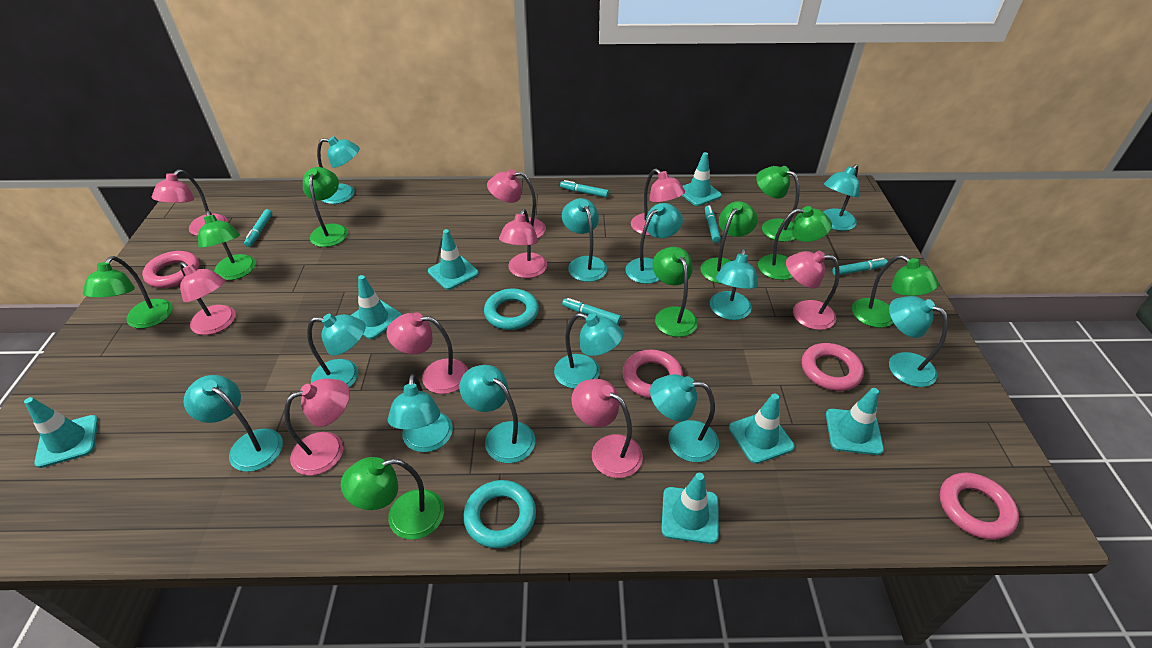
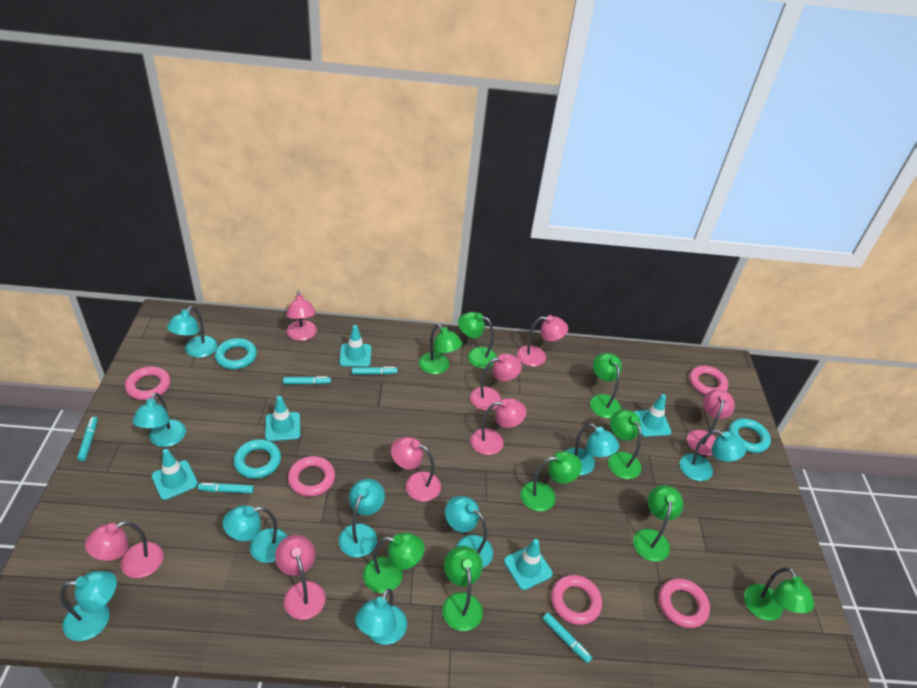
pink lamp: [152,170,228,236] [180,262,236,335] [284,379,350,475] [386,313,468,394] [487,169,546,238] [499,209,547,278] [571,379,643,478] [631,169,685,235] [786,251,840,330] = 9 -> [85,521,163,578] [275,535,326,620] [286,291,317,341] [391,437,441,501] [470,353,522,411] [471,398,526,455] [517,315,568,366] [687,389,735,456] = 8
pink ring: [142,251,199,288] [623,350,683,398] [802,343,864,391] [939,472,1019,540] = 4 -> [125,366,171,400] [288,456,335,497] [551,575,602,625] [659,578,710,628] [689,366,728,395] = 5
turquoise lamp: [183,375,283,472] [307,314,366,387] [317,136,360,204] [388,374,453,452] [459,365,536,463] [554,313,624,389] [562,198,607,282] [625,203,683,284] [650,374,719,462] [710,248,758,320] [823,164,860,231] [889,296,948,387] = 12 -> [60,571,117,641] [132,392,186,447] [167,306,217,358] [223,505,288,563] [339,479,385,557] [355,588,407,645] [445,496,493,568] [566,423,619,475] [680,430,746,481] = 9
turquoise ring: [463,480,536,548] [484,288,539,330] = 2 -> [215,338,257,369] [234,439,281,479] [728,418,771,453] = 3
turquoise traffic cone: [24,397,98,468] [351,275,402,339] [428,229,479,290] [661,473,719,544] [682,152,722,206] [729,393,794,464] [826,388,884,455] = 7 -> [152,449,198,500] [265,396,300,441] [339,325,371,367] [504,539,553,590] [634,394,671,437] = 5

